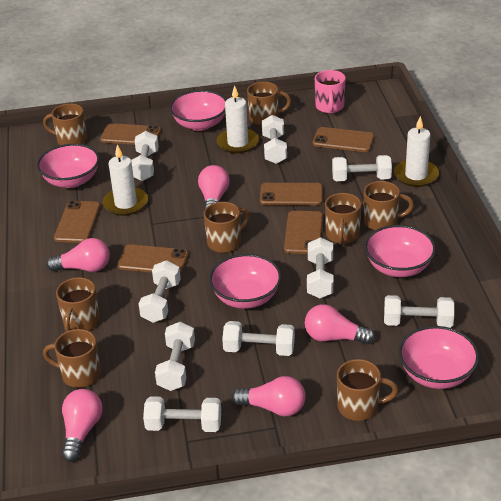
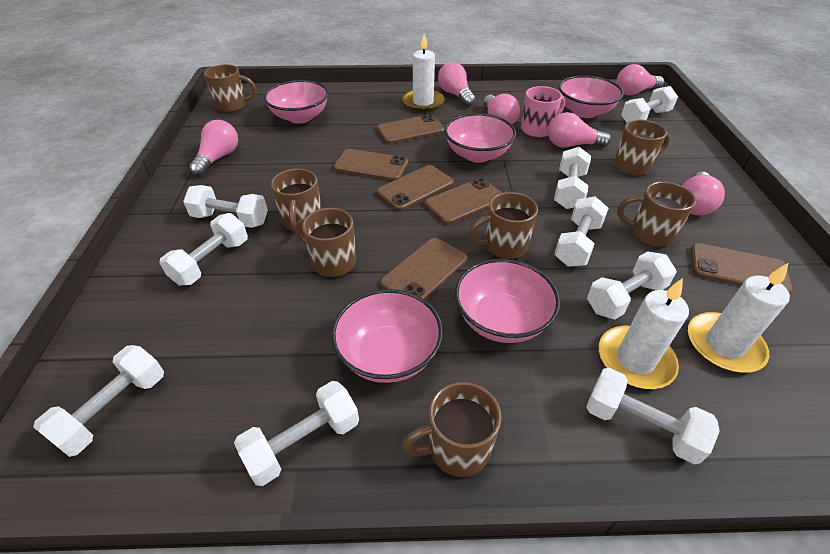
brown mug: [43,104,87,145] [43,329,101,388] [56,277,100,332] [204,202,250,253] [247,82,291,125] [325,193,361,245] [337,359,398,421] [364,181,414,230] = 8 -> [204,64,257,112] [271,169,321,233] [296,208,356,277] [401,382,501,477] [469,192,538,259] [614,120,670,176] [617,182,696,247] = 7
pink light bulb: [46,238,110,272] [62,389,103,462] [198,165,229,209] [231,376,306,416] [305,304,375,345] = 5 -> [189,120,238,176] [438,62,475,106] [483,94,520,124] [548,112,611,147] [616,64,664,96] [682,171,725,215] = 6

